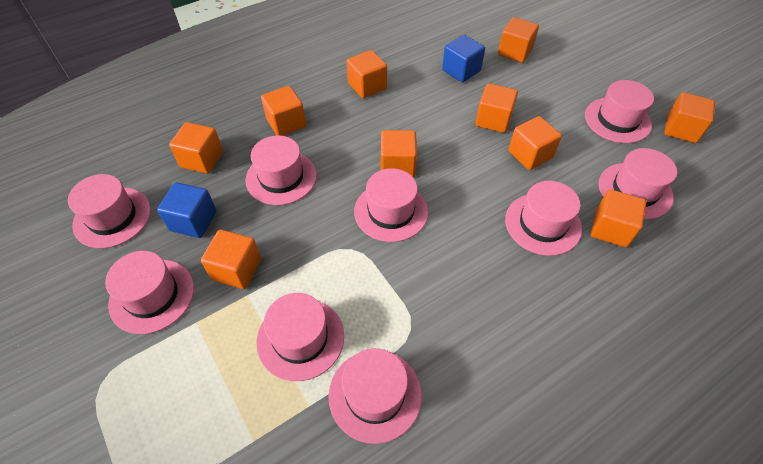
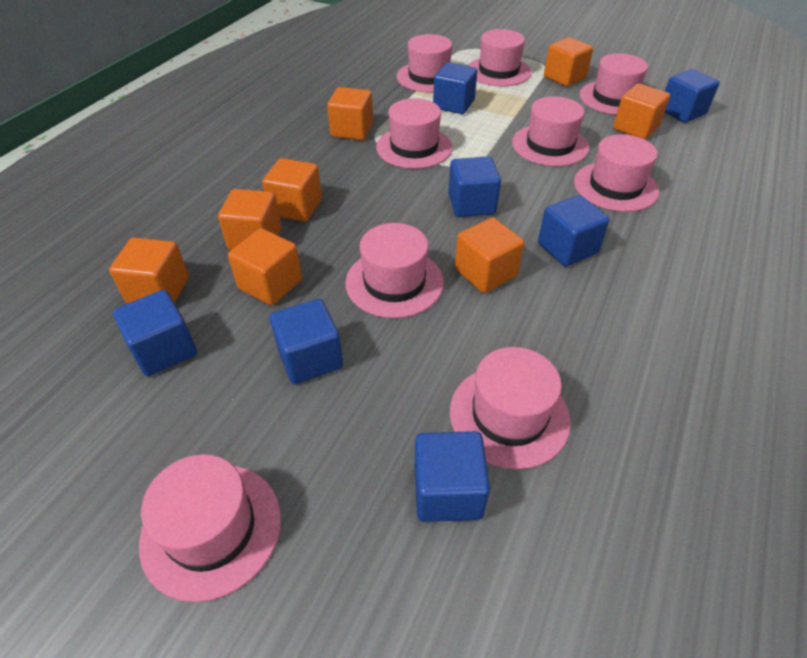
blue cube: [157,182,217,238] [442,35,485,83] = 2 -> [113,290,197,376] [270,299,343,384] [414,431,490,522] [433,62,477,114] [448,156,501,217] [538,195,610,267] [665,69,720,123] = 7
orange cube: [169,122,223,174] [201,230,261,289] [261,86,306,136] [347,50,387,98] [381,130,417,177] [475,83,518,133] [498,17,539,63] [508,116,562,170] [591,189,646,248] [664,92,715,143] = 10 -> [109,238,189,304] [218,189,281,250] [228,228,302,306] [262,158,322,222] [327,87,373,140] [455,217,524,293] [544,37,593,87] [613,84,670,140] = 8

